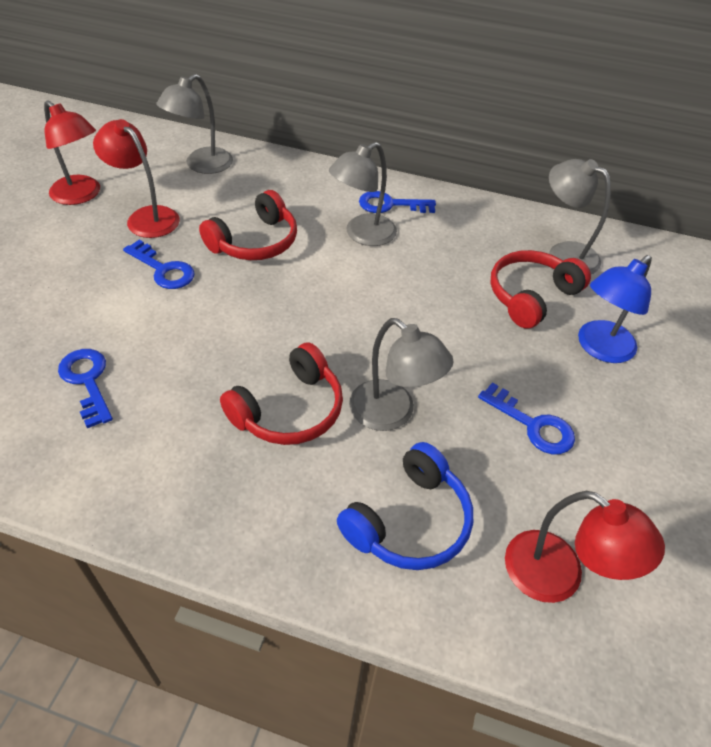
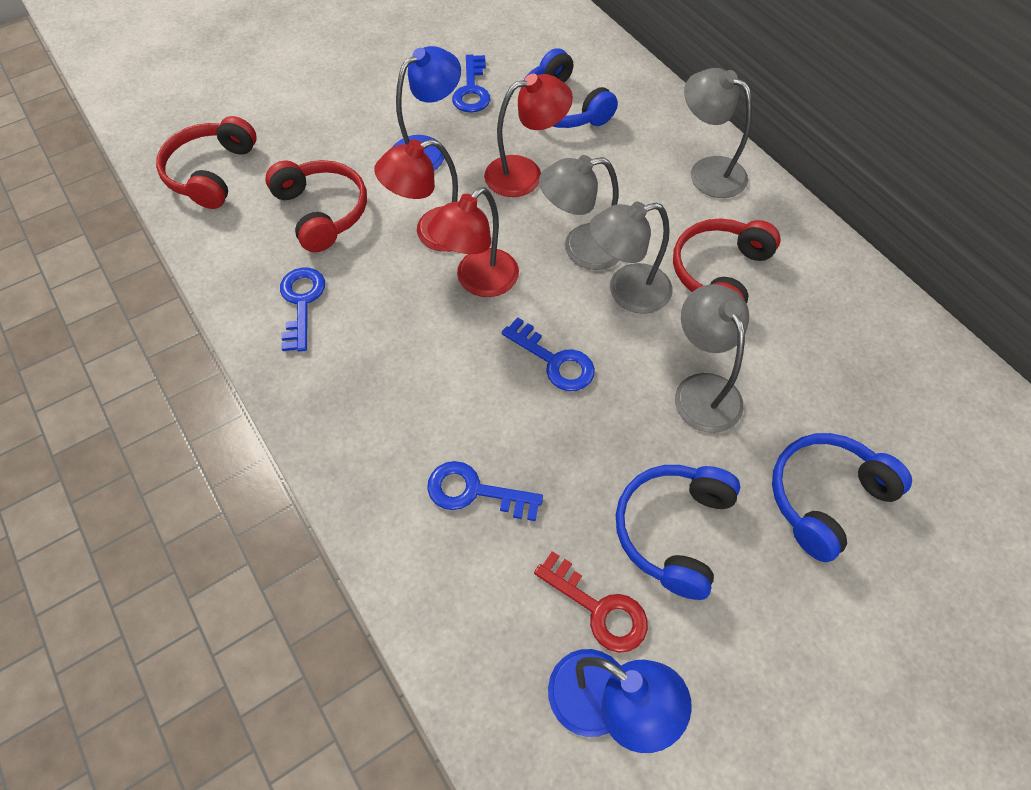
blue headphones: [337,442,473,570] = 1 -> [521,48,618,128] [616,465,740,600] [772,433,912,562] = 3
blue lamp: [578,255,652,363] = 1 -> [393,46,461,171] [548,649,692,753] = 2
red key: none = 0 -> [534,551,648,653] = 1

